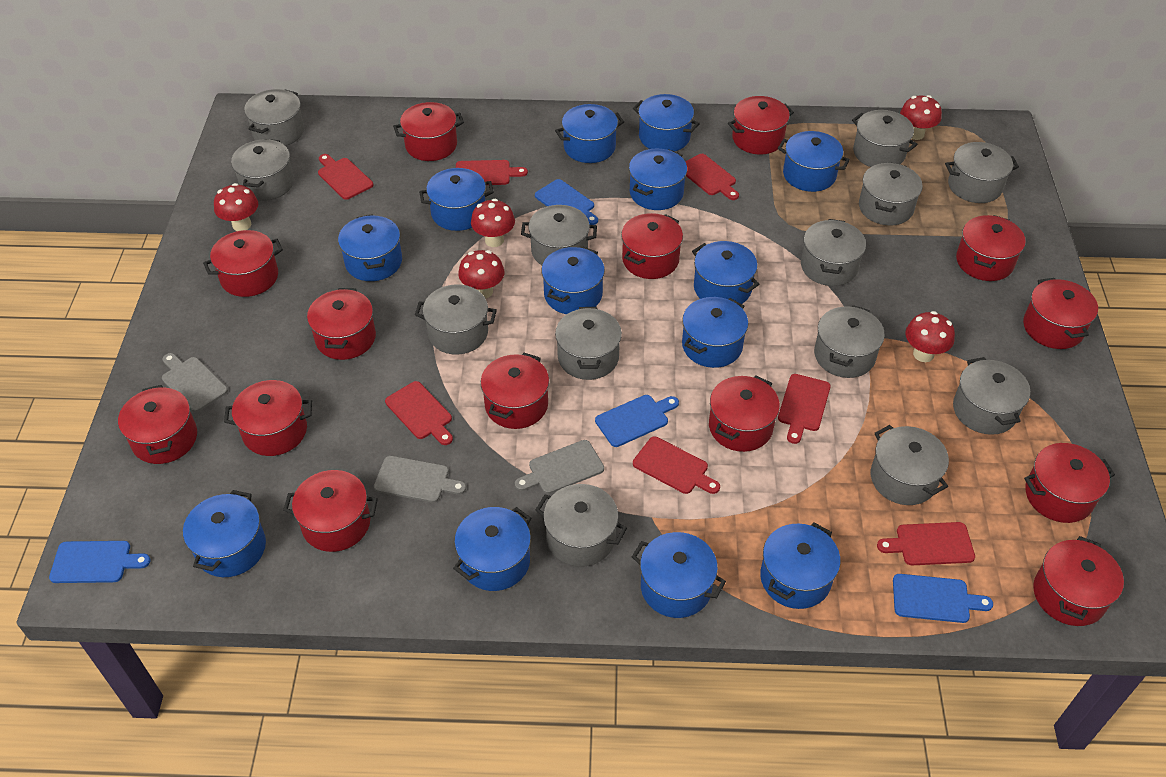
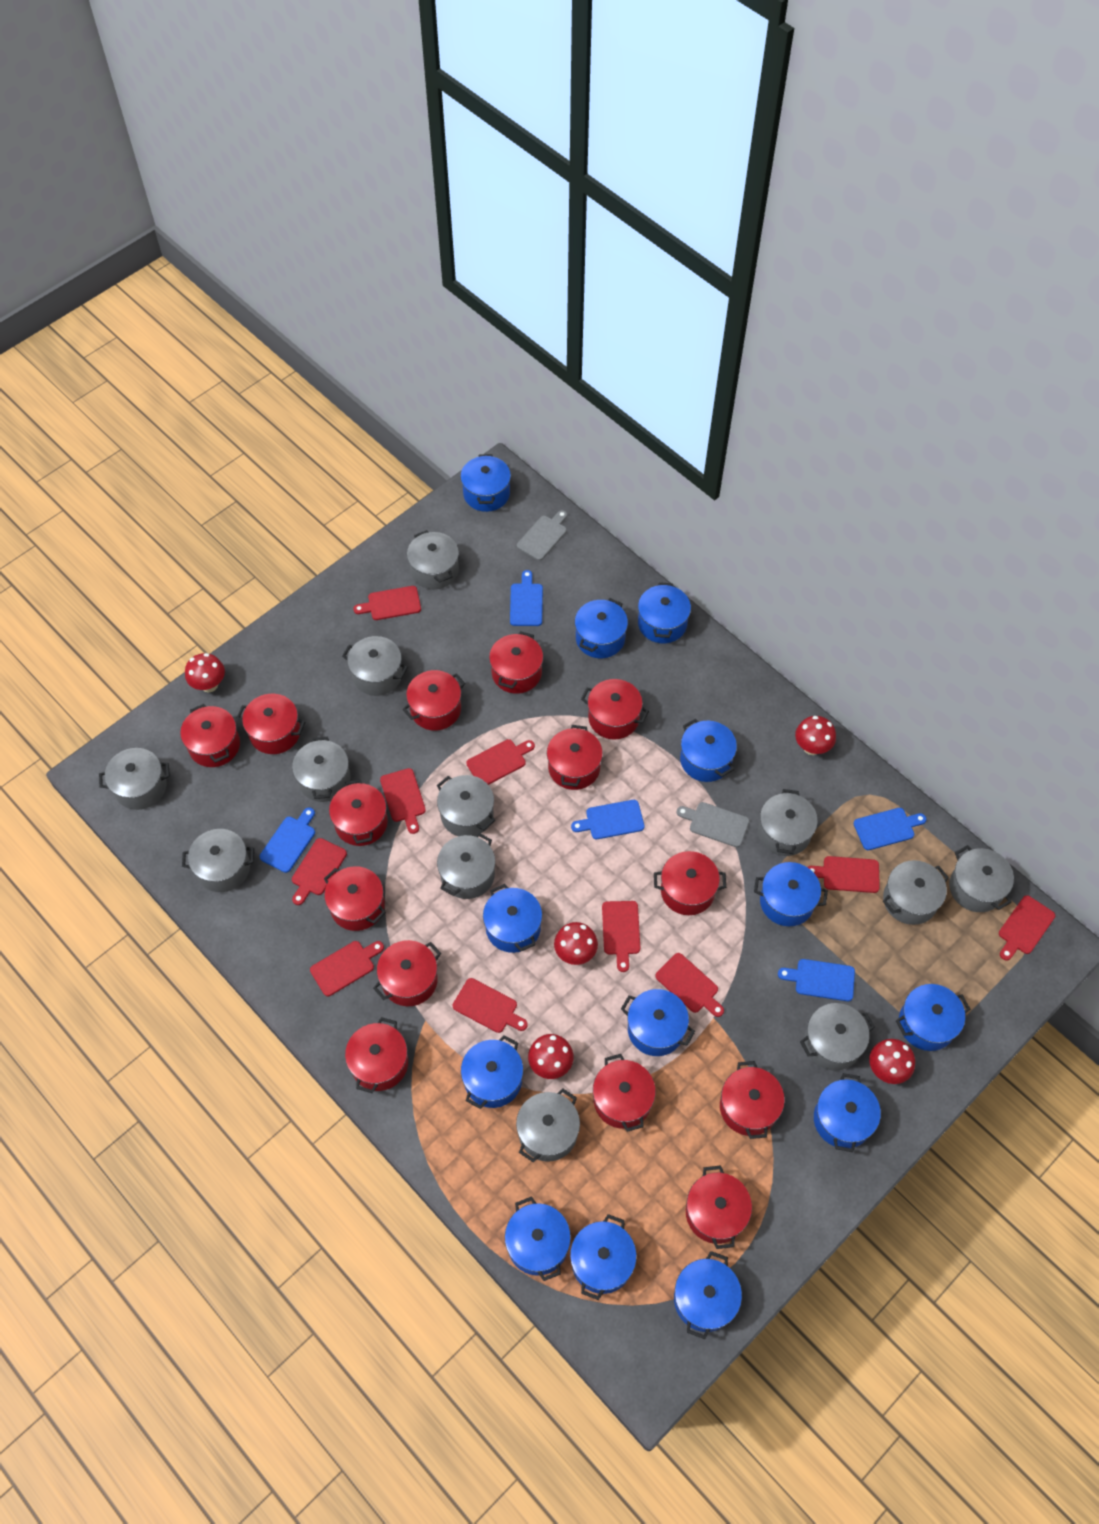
blue cutting board: [49,541,151,583] [535,179,598,225] [595,395,679,447] [893,574,993,623] = 4 -> [260,807,315,873] [510,570,543,626] [571,800,645,839] [778,959,855,1001] [853,808,926,850] = 5
grey cutting board: [162,353,228,412] [374,456,466,503] [515,440,604,494] = 3 -> [517,510,567,561] [676,802,749,847] = 2
grey pot: [231,139,294,201] [244,89,304,146] [415,284,497,355] [521,205,597,265] [536,484,627,567] [555,307,622,380] [801,219,866,286] [814,305,885,378] [852,110,918,167] [859,163,923,226] [871,425,949,505] [945,142,1019,203] [953,357,1030,435] = 13 -> [99,748,170,810] [182,829,254,892] [292,737,351,802] [342,636,408,696] [407,530,459,589] [437,775,495,836] [437,833,495,899] [516,1088,580,1162] [758,789,818,856] [800,1003,875,1071] [883,860,949,925] [949,845,1014,912] = 12
red cutting board: [318,154,373,200] [385,381,453,445] [456,160,528,185] [633,436,720,494] [685,154,739,200] [778,374,831,444] [877,522,975,565] = 7 -> [292,838,347,905] [310,941,384,996] [353,586,421,620] [380,768,426,834] [453,978,528,1033] [466,739,535,785] [602,901,640,972] [655,953,724,1017] [807,856,880,893] [999,895,1055,961] = 10

